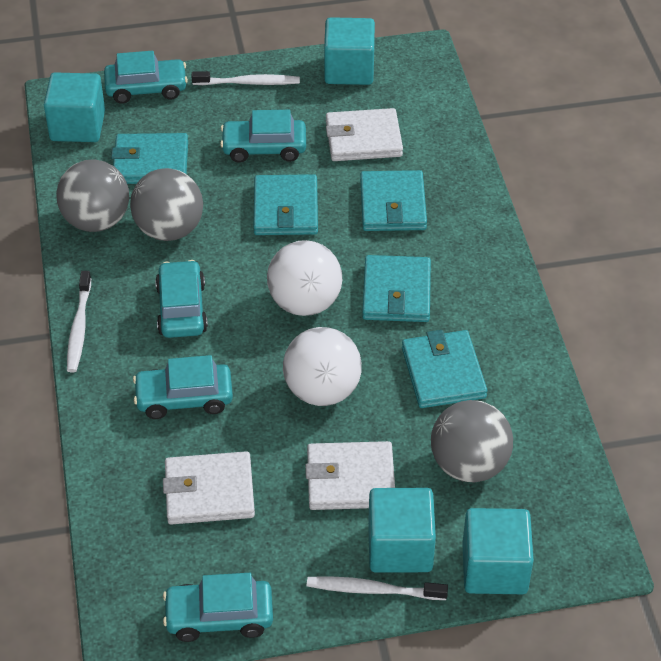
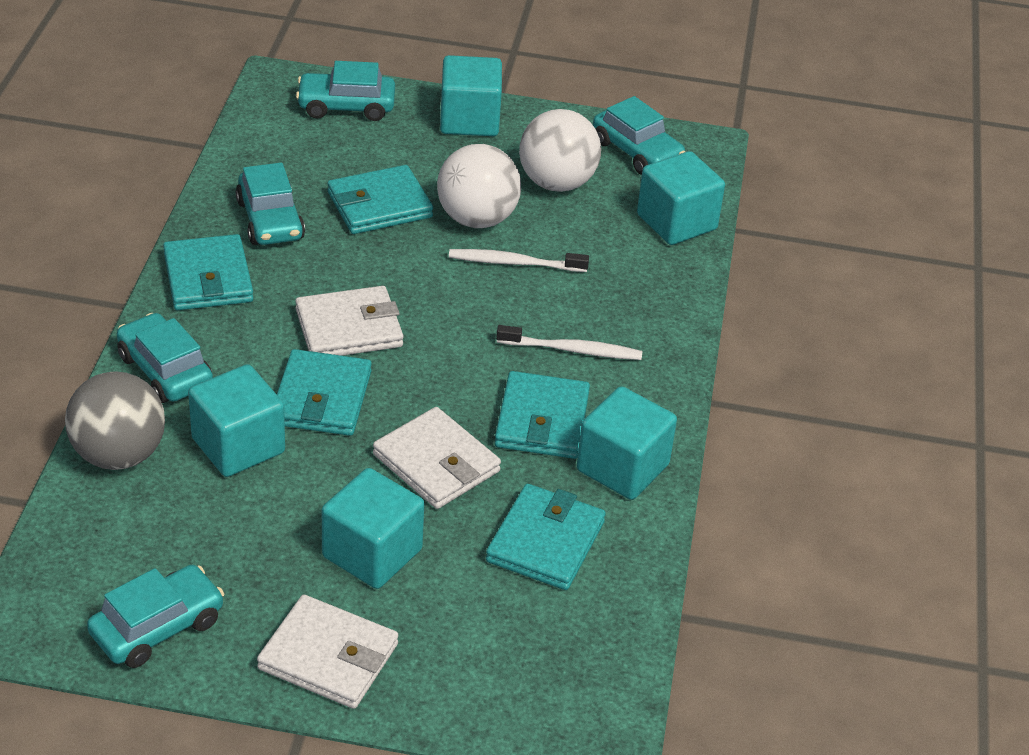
grey ball: [56,160,129,232] [130,168,203,241] [431,400,513,483] = 3 -> [65,371,165,470] = 1
turquoise cube: [44,73,105,142] [324,17,375,85] [368,488,436,573] [462,508,534,594] = 4 -> [188,364,285,477] [322,468,424,589] [440,55,502,136] [577,386,677,500] [637,151,725,245] = 5
white toothbrush: [67,271,91,372] [192,71,300,85] [307,576,448,600] = 3 -> [449,249,589,272] [496,325,642,360] = 2

